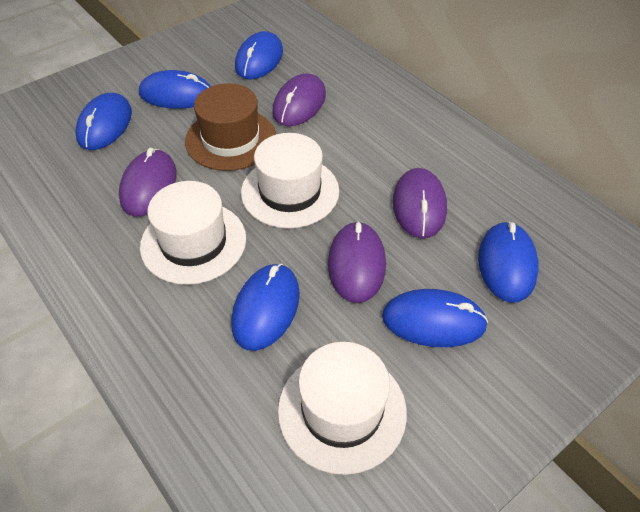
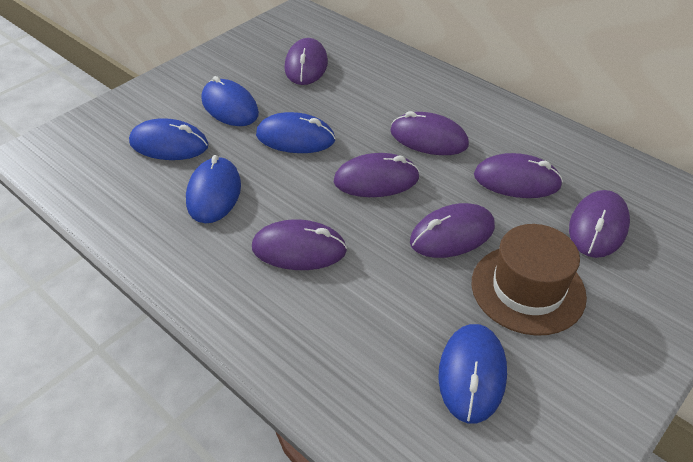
blue mouse: [76,93,132,150] [139,70,211,109] [231,263,300,351] [235,31,283,80] [382,289,488,347] [478,221,539,303] = 6 -> [129,118,209,160] [186,155,241,223] [202,76,259,126] [256,112,335,153] [438,324,507,423] = 5
purple mouse: [119,148,177,217] [272,73,326,126] [328,221,386,303] [393,168,447,239] = 4 -> [252,219,347,270] [284,38,328,85] [334,153,420,197] [390,111,469,155] [410,203,495,258] [474,153,563,198] [569,190,630,258] = 7
white hat: [140,181,246,285] [241,133,339,229] [278,342,407,475] = 3 -> none = 0

